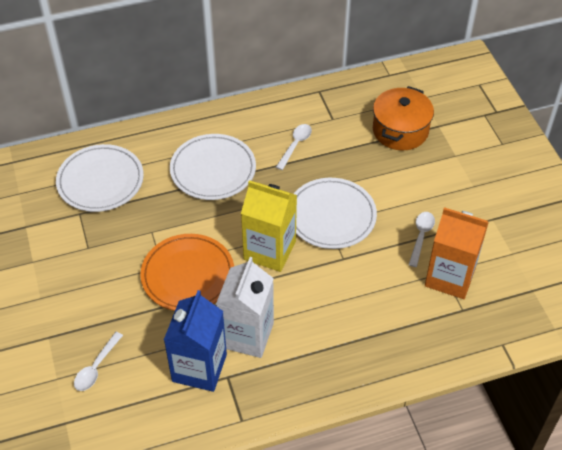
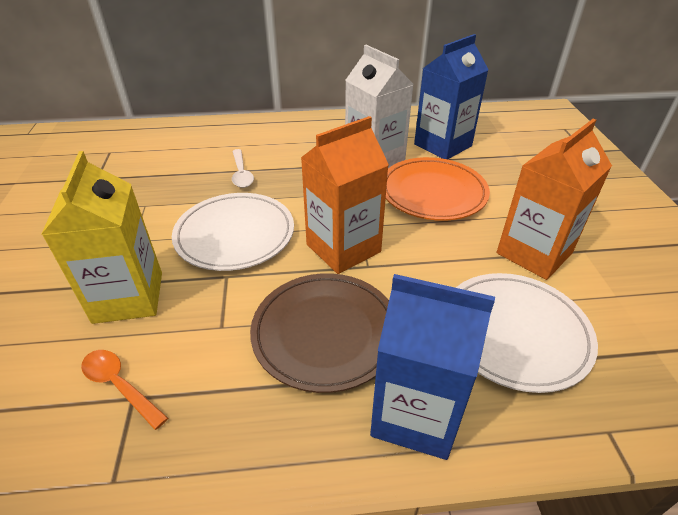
blue carton: [164,290,227,392] = 1 -> [370,274,495,460] [414,34,489,159] = 2
brown plate: none = 0 -> [250,273,389,393] = 1
orange carton: [425,207,489,299] = 1 -> [301,116,389,274] [497,119,612,280] = 2
orange pot: [373,86,434,150] = 1 -> none = 0
orange spoon: none = 0 -> [81,350,168,430] = 1
white plate: [56,144,144,212] [170,134,256,200] [294,178,377,249] = 3 -> [172,193,294,271] [456,273,598,393] = 2
white spoon: [74,332,123,391] [276,124,312,170] [409,212,435,267] = 3 -> [232,149,254,188] = 1

